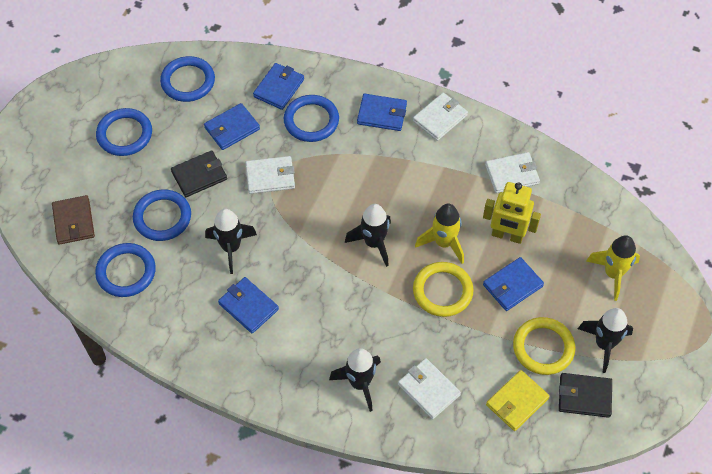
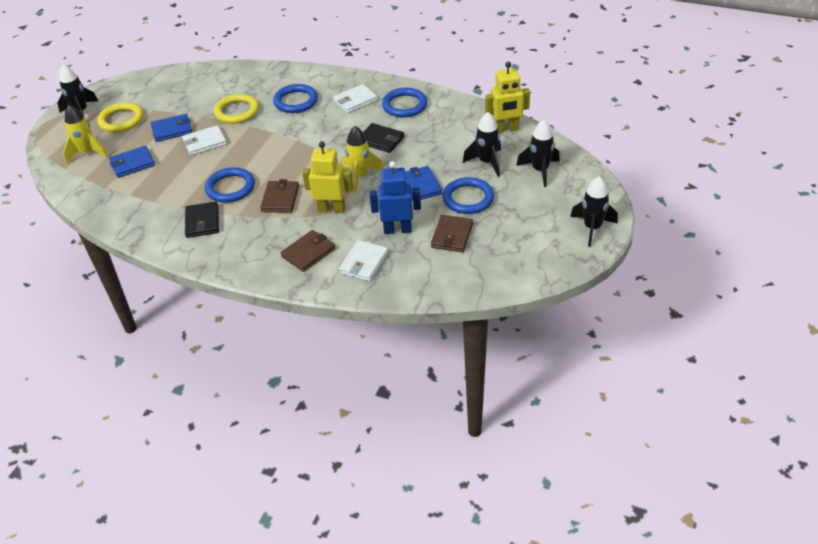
blue ring: [95,243,156,297] [96,108,152,156] [133,189,191,241] [160,56,215,102] [284,95,339,142] = 5 -> [205,167,255,203] [273,84,318,113] [382,88,427,117] [442,177,494,214] = 4
blue robot: none = 0 -> [370,161,421,234] = 1
blue wallet: [204,103,260,150] [218,277,279,334] [253,63,304,110] [357,94,407,131] [483,257,544,311] = 5 -> [109,146,155,178] [150,114,192,142] [405,166,442,201] = 3
brown wallet: [52,195,95,245] = 1 -> [260,179,299,213] [281,230,335,272] [431,215,473,253] = 3
white wallet: [245,156,295,194] [398,358,461,419] [413,93,468,141] [485,152,540,193] = 4 -> [182,125,227,156] [333,84,378,113] [339,240,388,282] = 3
yellow robot: [483,182,541,244] = 1 -> [302,141,353,213] [485,62,530,133] = 2
yellow wallet: [486,370,550,431] = 1 -> none = 0

